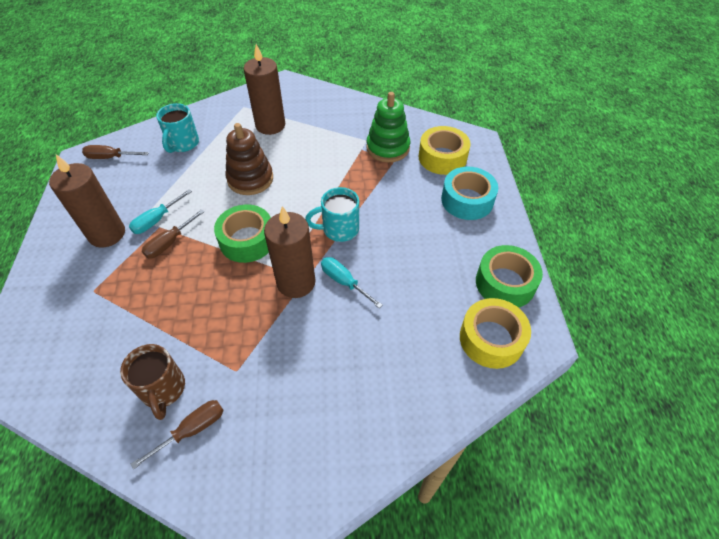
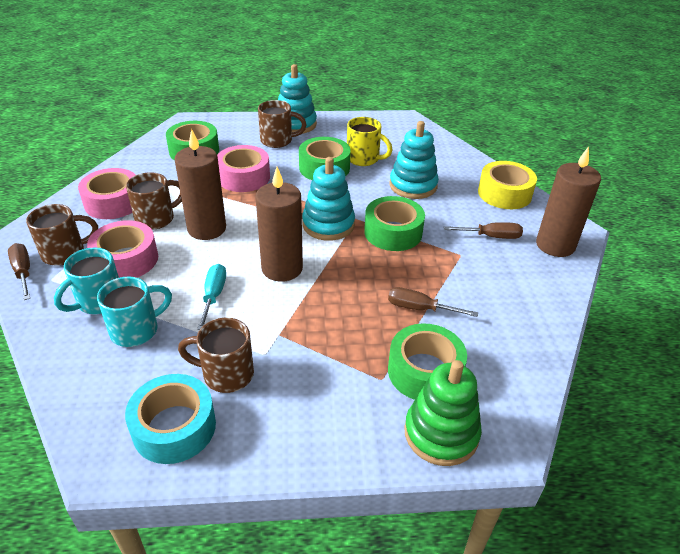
brown mug: [120,344,185,420] = 1 -> [26,204,98,266] [126,172,182,230] [178,318,254,393] [258,100,306,148] = 4
brown stacking toy: [225,123,273,195] = 1 -> none = 0
green tape: [214,204,271,263] [476,245,543,308] = 2 -> [166,121,219,161] [299,137,351,180] [364,196,425,251] [388,323,467,400] = 4
pink tape: none = 0 -> [78,168,135,219] [87,220,158,278] [217,145,270,192] = 3
turquoise screwdriver: [129,189,192,234] [321,257,383,308] = 2 -> [197,264,226,330] = 1
turquoise stacking toy: none = 0 -> [278,64,317,134] [302,157,355,241] [389,121,439,199] = 3
yellow mug: none = 0 -> [347,117,393,166] = 1
yellow tape: [419,126,471,175] [460,298,531,369] = 2 -> [478,161,537,209] = 1

